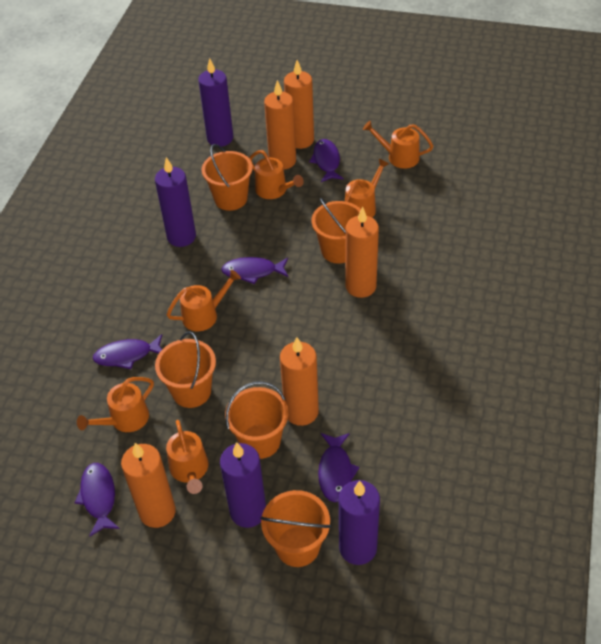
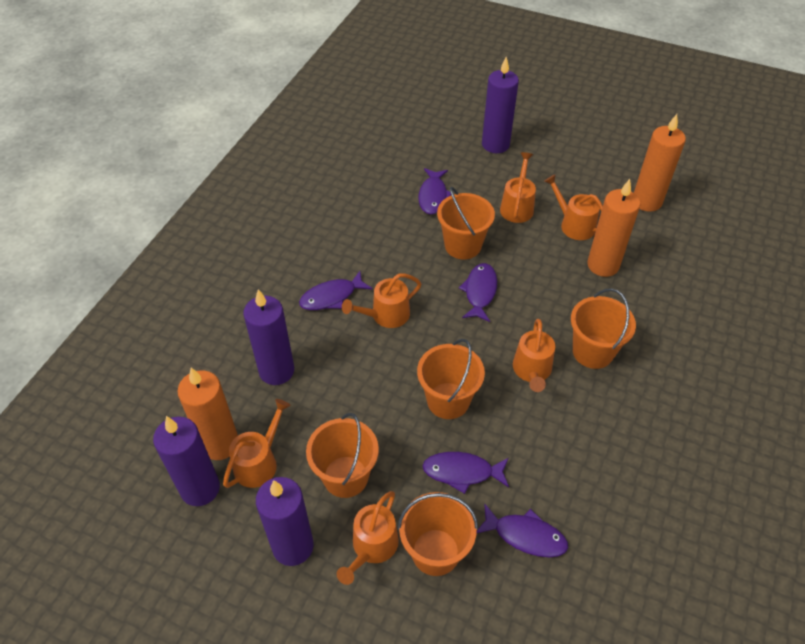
orange candle: [121,443,176,528] [264,80,296,170] [280,337,319,426] [284,60,314,149] [346,207,379,298] = 5 -> [177,368,238,460] [587,179,640,277] [634,114,686,212] = 3

